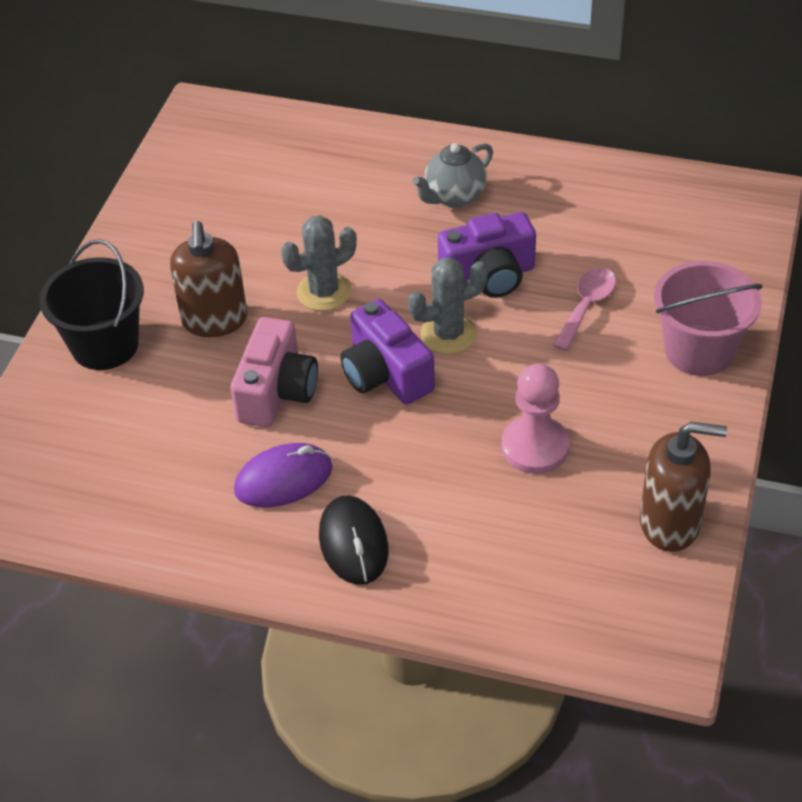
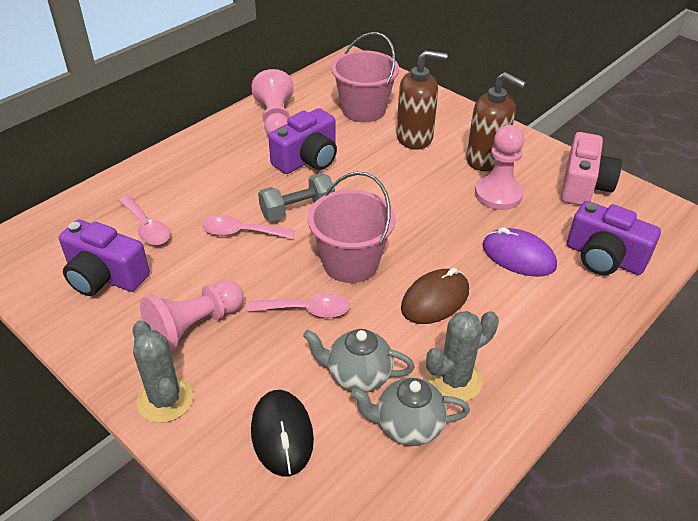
black bucket: [39,239,144,370] = 1 -> none = 0
brown mouse: none = 0 -> [401,268,469,324] = 1
grey dumbbell: none = 0 -> [258,173,335,221] = 1
grey teapot: [413,143,493,207] = 1 -> [303,329,414,392] [351,378,470,446] = 2
pink bucket: [654,261,762,376] = 1 -> [308,172,396,283] [331,32,399,122] = 2
pink pawn: [501,363,570,474] = 1 -> [140,280,244,352] [251,69,294,136] [475,125,524,210] = 3
pink spoon: [553,267,616,351] = 1 -> [118,195,170,245] [202,215,295,239] [246,293,350,318] = 3
purple camera: [340,299,435,405] [438,212,536,298] = 2 -> [59,220,150,296] [268,108,337,174] [567,201,661,275] = 3

